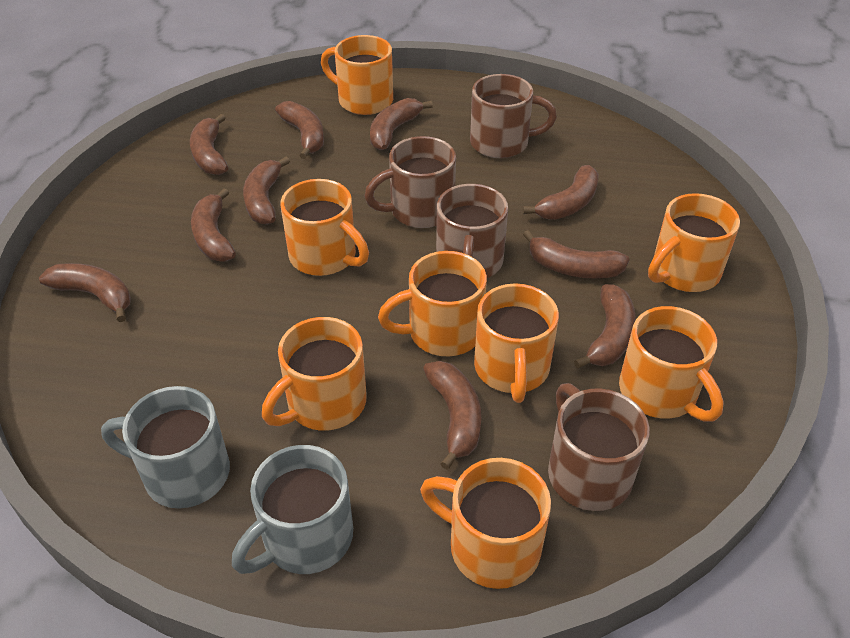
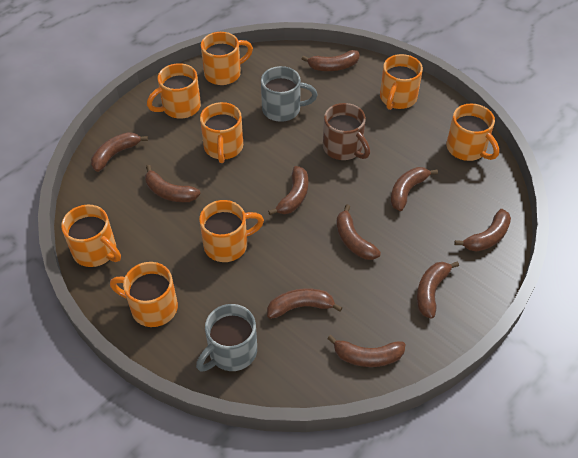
brown mug: [365,136,456,228] [436,184,508,278] [470,74,557,158] [548,383,650,511] = 4 -> [323,103,370,160] = 1

